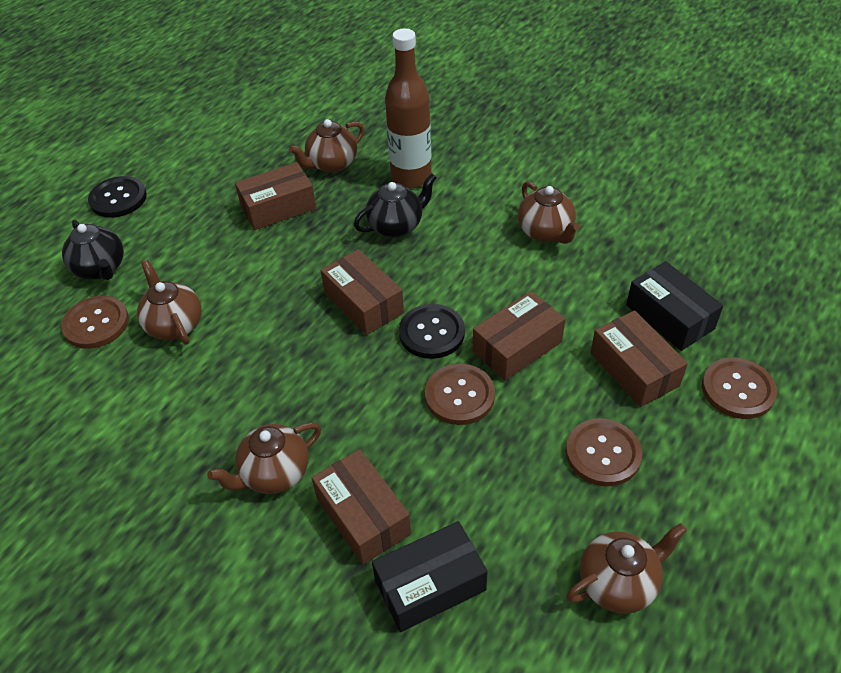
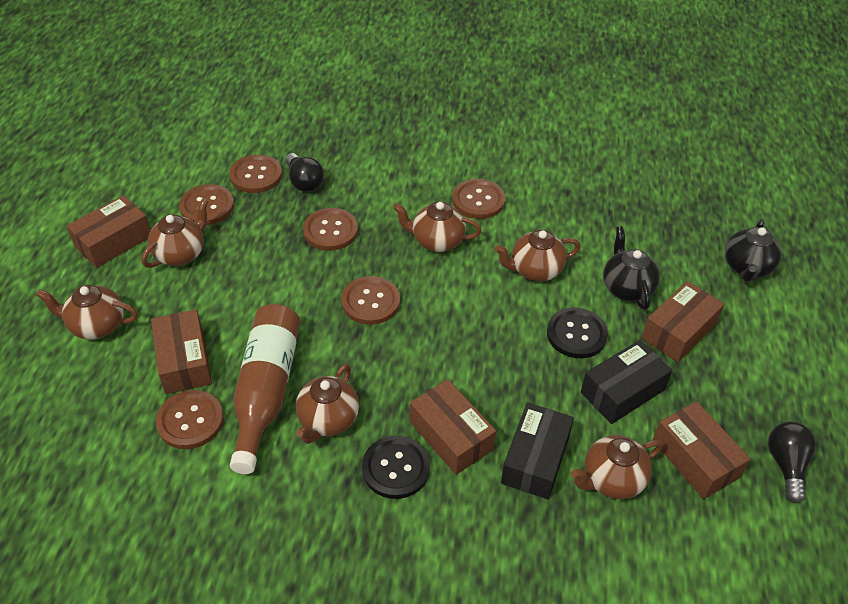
black light bulb: none = 0 -> [286,153,324,192] [768,421,816,503] = 2
brown button: [61,296,129,349] [425,364,495,425] [566,418,642,486] [702,358,777,419] = 4 -> [156,390,224,449] [179,184,234,225] [229,155,282,193] [303,208,358,251] [341,276,400,325] [452,179,505,219] = 6
brown teapot: [137,260,202,345] [207,422,321,494] [289,119,364,173] [518,181,580,244] [566,523,687,614] = 5 -> [36,285,138,340] [142,198,208,268] [296,364,359,444] [393,202,481,252] [495,230,580,281] [571,435,663,499] = 6

